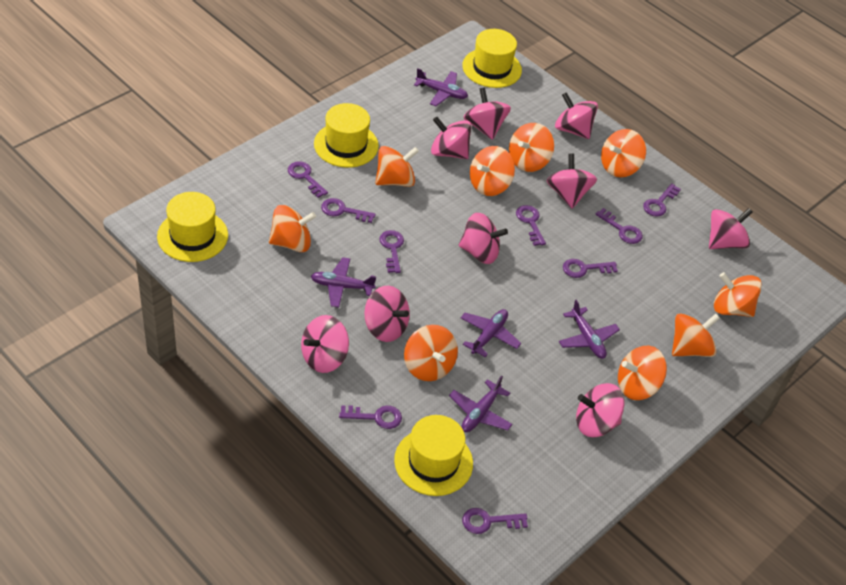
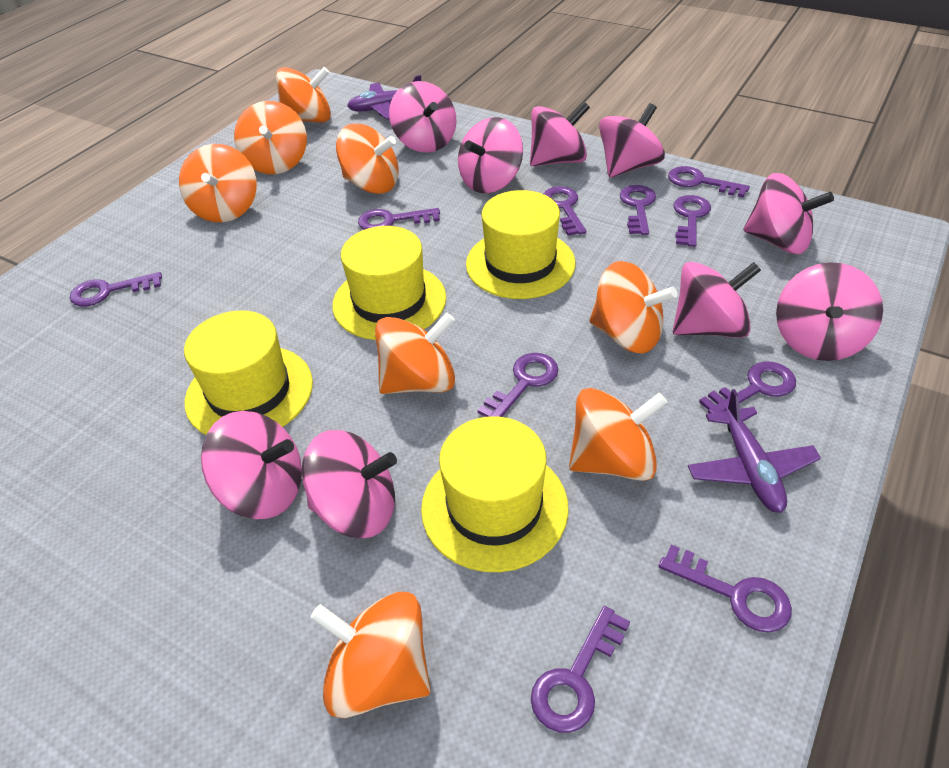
orange spinning top: [269,205,316,252] [376,146,419,187] [404,325,458,381] [470,146,515,196] [509,123,554,172] [601,129,646,177] [618,346,667,400] [672,313,720,357] [714,272,762,317] = 9 -> [179,144,257,222] [234,101,307,174] [276,67,331,123] [311,592,430,718] [336,124,399,194] [375,312,455,394] [569,388,667,481] [589,261,677,353] = 8
purple key: [288,161,328,198] [321,198,376,223] [339,405,402,429] [379,230,404,273] [462,508,528,534] [516,205,546,246] [563,259,618,278] [595,208,643,244] [643,183,681,217] = 9 -> [70,272,162,307] [358,208,440,230] [477,353,558,417] [531,606,630,733] [544,186,586,236] [620,185,656,235] [659,544,792,633] [668,166,750,197] [674,195,711,247] [699,361,796,414] = 10
purple plane: [311,257,376,308] [414,68,468,106] [449,375,513,432] [461,309,521,357] [559,299,620,359] = 5 -> [347,75,421,120] [688,389,821,513] = 2

